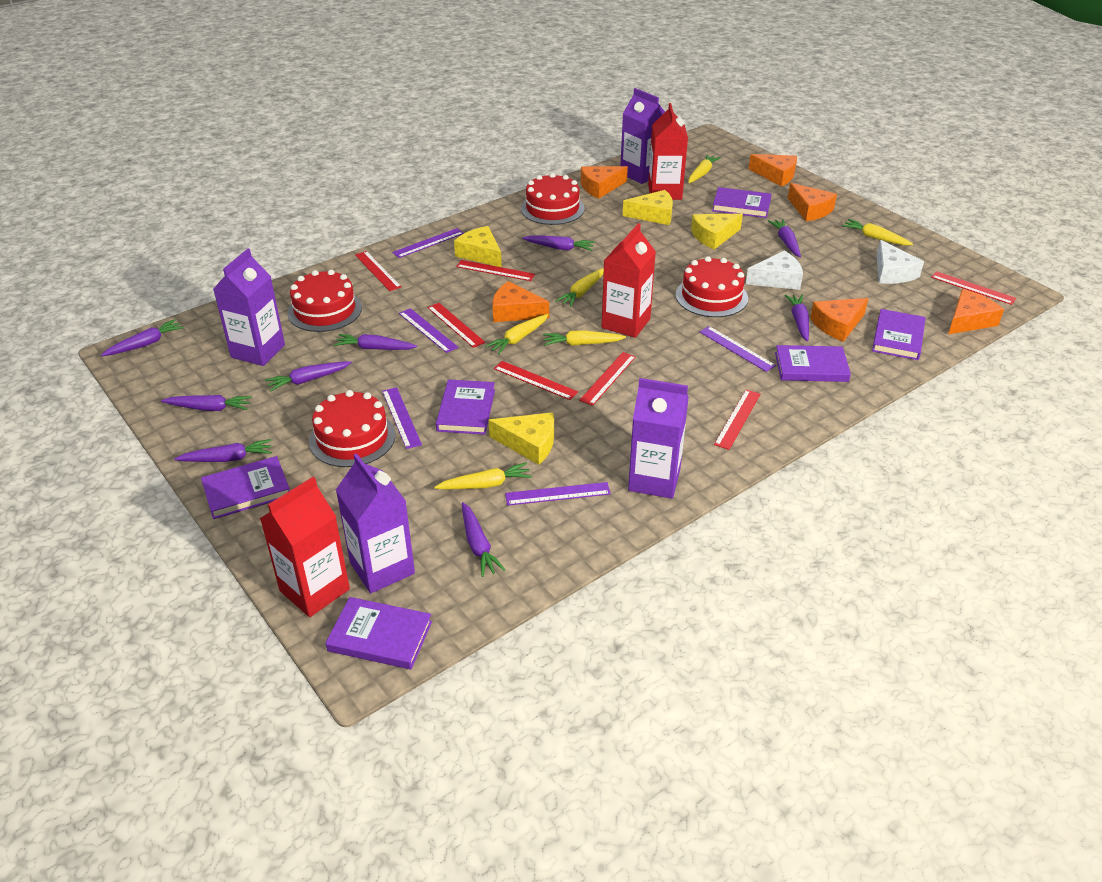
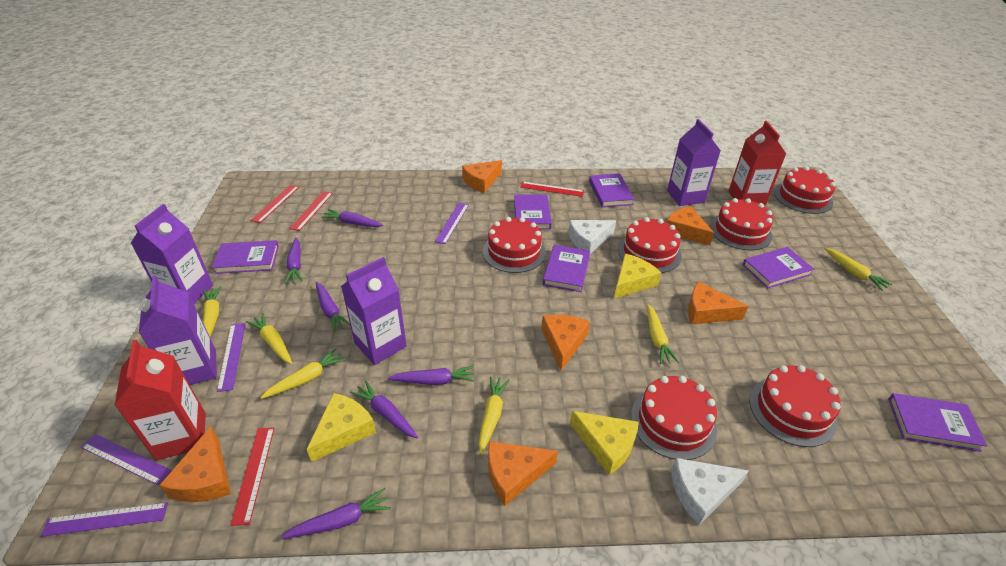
purple carrot: [101,319,184,356] [161,395,252,411] [175,439,272,462] [265,361,352,392] [334,334,417,350] [462,502,505,577] [522,235,595,251] [768,219,801,257] [785,294,809,341] = 9 -> [281,488,391,539] [285,237,302,284] [316,282,350,332] [321,209,383,227] [350,380,418,439] [388,366,475,385] = 6
purple ruler: [382,387,422,449] [392,228,464,258] [399,308,459,353] [505,482,611,506] [699,326,776,372] = 5 -> [41,503,168,537] [81,434,172,485] [217,323,246,392] [435,203,469,244] = 4
red cake: [287,270,362,332] [309,390,395,467] [521,173,585,225] [676,256,748,317] = 4 -> [483,217,546,273] [618,217,682,273] [631,376,717,460] [710,198,773,250] [749,365,841,447] [774,166,836,214] = 6
red carton: [260,477,350,617] [602,223,656,338] [648,103,688,200] = 3 -> [114,340,206,460] [729,121,786,206] = 2
red ruler: [355,251,402,291] [427,303,485,348] [456,260,535,281] [494,361,578,400] [579,352,636,406] [714,390,760,450] [931,271,1016,305] = 7 -> [230,427,274,526] [251,185,299,223] [289,191,333,231] [520,181,584,197] = 4
yellow cheese: [454,226,502,267] [489,412,554,465] [623,190,673,225] [691,213,743,249] = 4 -> [307,393,376,462] [570,411,639,475] [614,254,661,299] = 3

